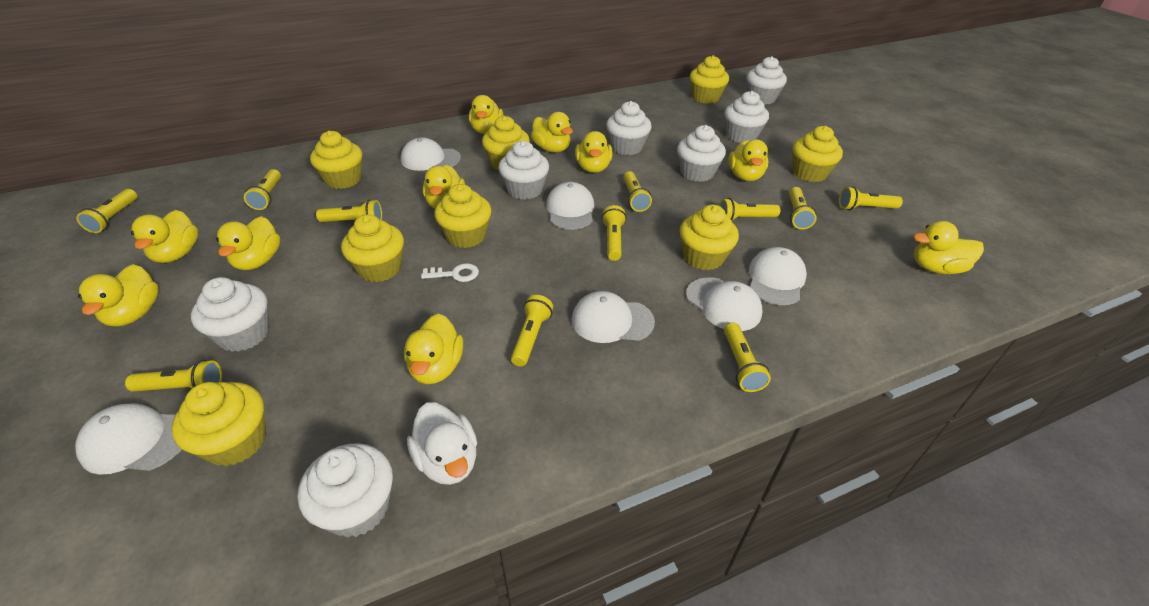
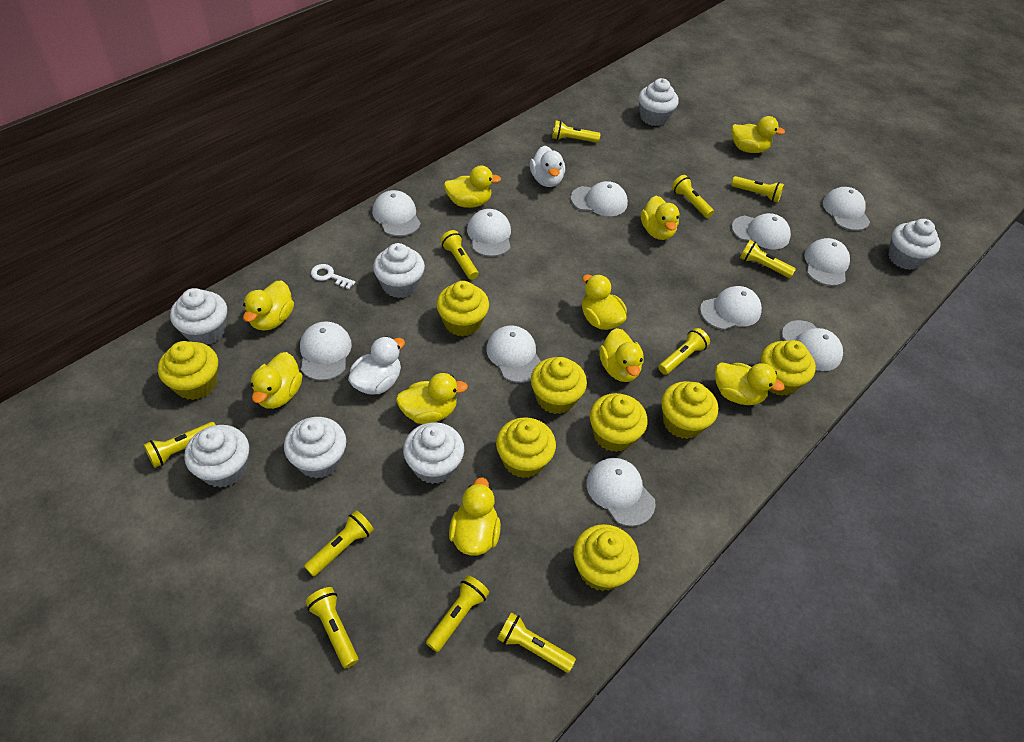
white cap: [75,403,182,475] [401,137,461,171] [546,182,594,230] [572,291,655,343] [686,277,762,331] [749,247,807,305] = 6 -> [300,321,352,381] [372,190,421,236] [467,209,511,257] [486,326,541,383] [571,181,628,216] [587,458,656,527] [700,286,762,330] [732,213,791,250] [782,320,843,371] [804,238,850,286] [823,187,870,231] = 11
white duck: [407,402,477,485] = 1 -> [348,336,405,394] [530,146,565,187] = 2

